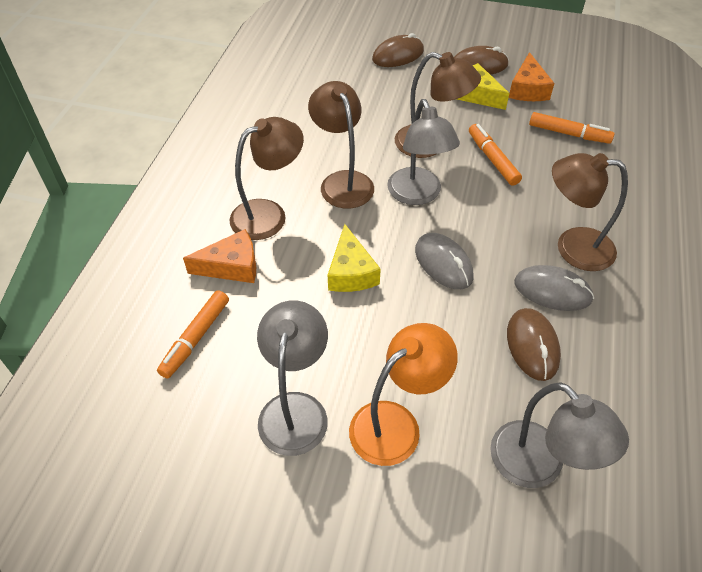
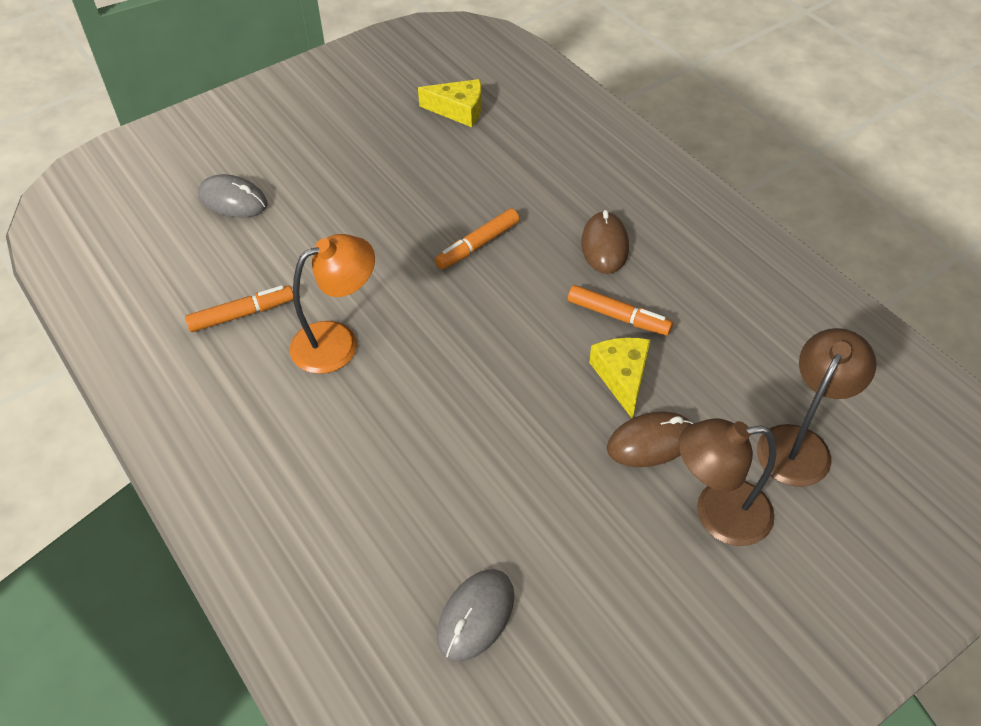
brown lamp: [230,117,304,240] [308,81,374,209] [395,52,481,158] [552,153,628,271] = 4 -> [679,418,776,546] [757,328,877,487] = 2
brown mouse: [372,33,424,67] [454,46,509,75] [507,308,561,381] = 3 -> [581,210,629,274] [607,411,693,467] = 2
grey lamp: [257,300,328,456] [387,99,460,205] [490,382,629,488] = 3 -> none = 0
orange cheese: [183,229,256,283] [509,52,555,101] = 2 -> none = 0

